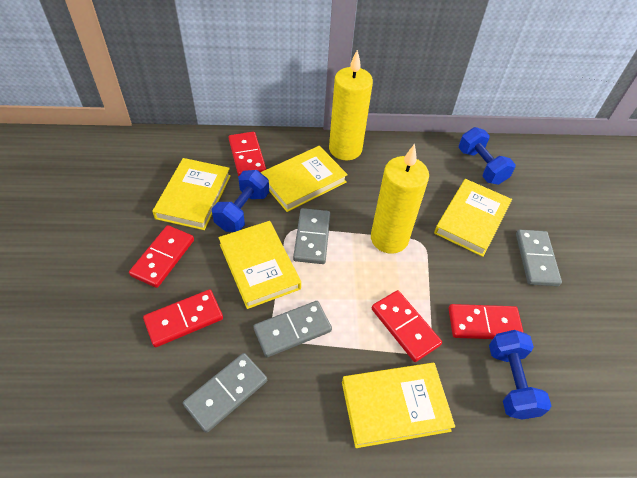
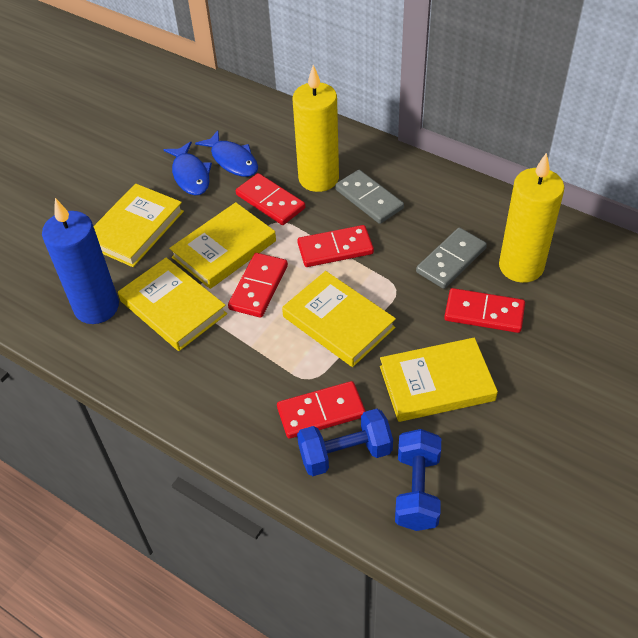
blue candle: none = 0 -> [42,198,119,324] = 1
blue dumbbell: [212,170,269,232] [458,127,516,185] [489,330,551,420] = 3 -> [297,409,393,476] [395,429,441,531] = 2
blue fish: none = 0 -> [163,141,212,195] [195,130,258,177] = 2
grey domino: [183,353,267,433] [253,301,332,357] [293,208,331,264] [516,230,562,286] = 4 -> [335,170,404,224] [416,227,487,289] = 2

